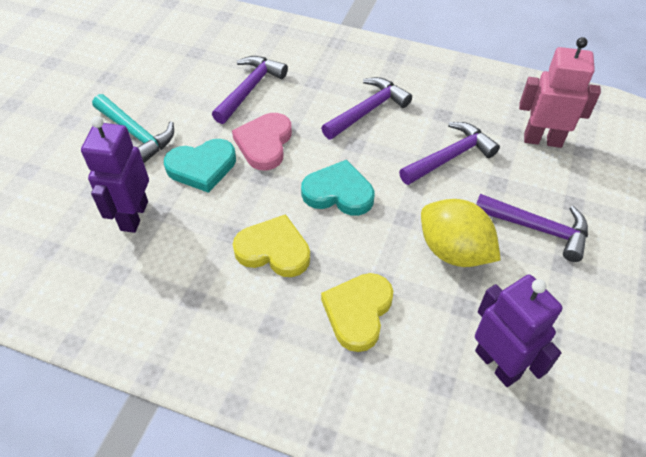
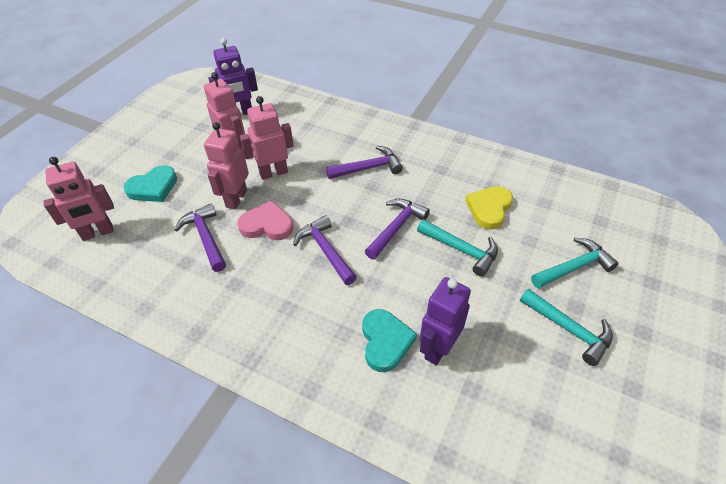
pink robot: [519,37,601,148] = 1 -> [43,157,114,241] [204,72,245,149] [204,122,249,210] [240,96,294,180] = 4
turquoise hammer: [92,94,174,163] = 1 -> [417,219,498,277] [520,288,613,366] [531,238,619,289] = 3
yellow heart: [233,214,310,277] [321,273,393,352] = 2 -> [465,186,513,230] = 1
yellow lemon: [421,199,501,267] = 1 -> none = 0

